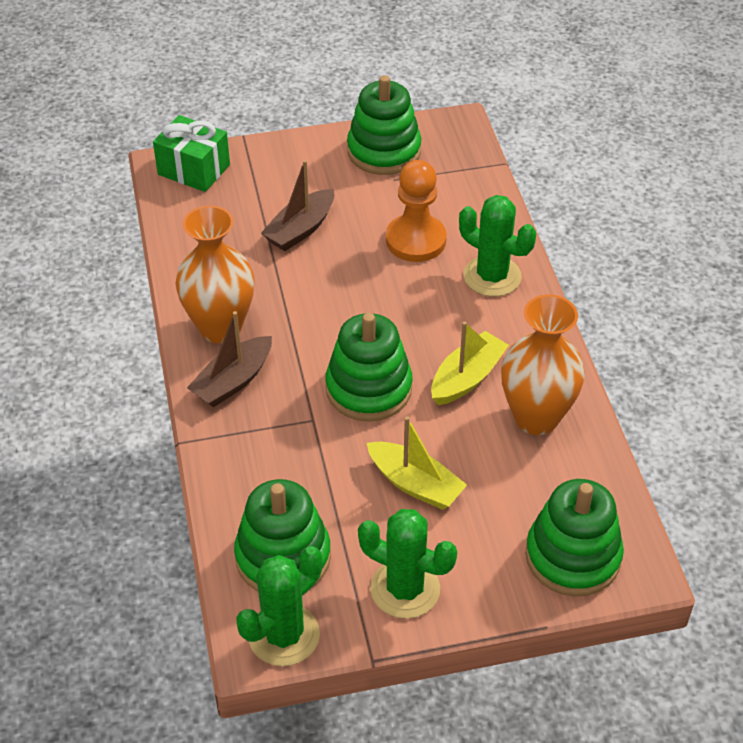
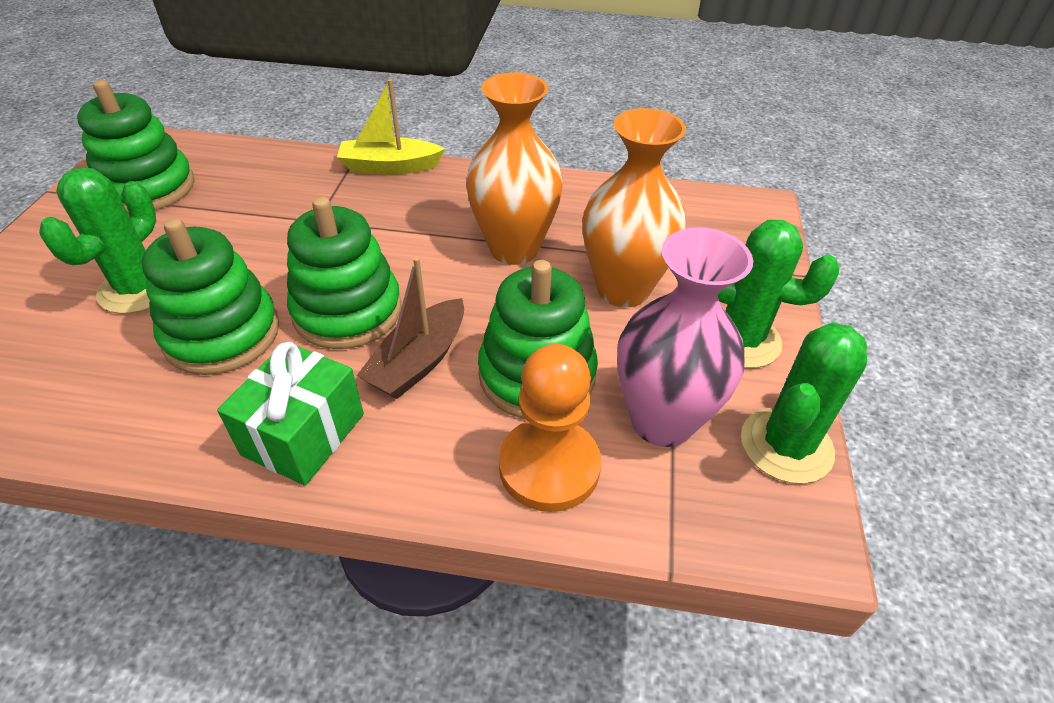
brown boat: [187,311,272,408] [261,160,334,251] = 2 -> [356,257,464,399] = 1
pink vase: none = 0 -> [617,227,753,447] = 1
yellow boat: [367,416,467,510] [431,322,509,405] = 2 -> [337,79,445,175] = 1

